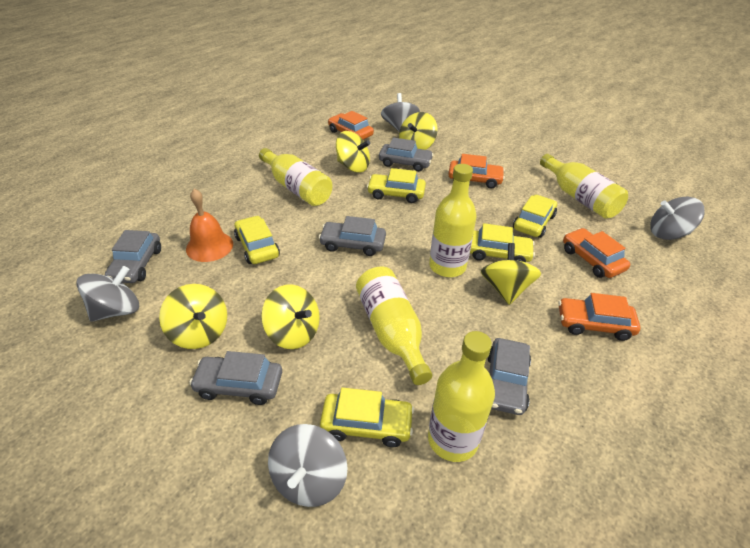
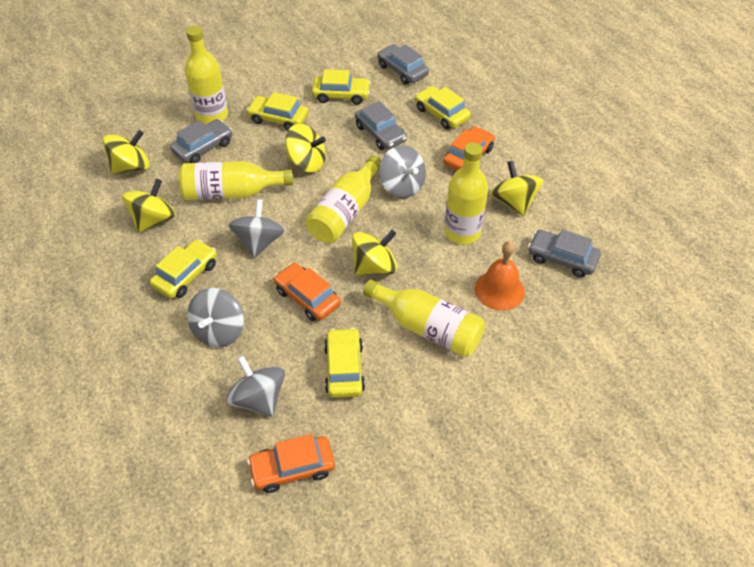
grey car: [105,230,161,283] [189,351,282,405] [319,216,386,256] [379,137,434,172] [488,338,531,415] = 5 -> [170,119,232,163] [355,101,407,150] [377,44,429,84] [528,229,601,278] = 4
orange car: [328,111,374,140] [448,154,505,189] [558,293,640,341] [563,228,630,278] = 4 -> [247,434,335,493] [274,263,341,321] [443,126,495,171] = 3

